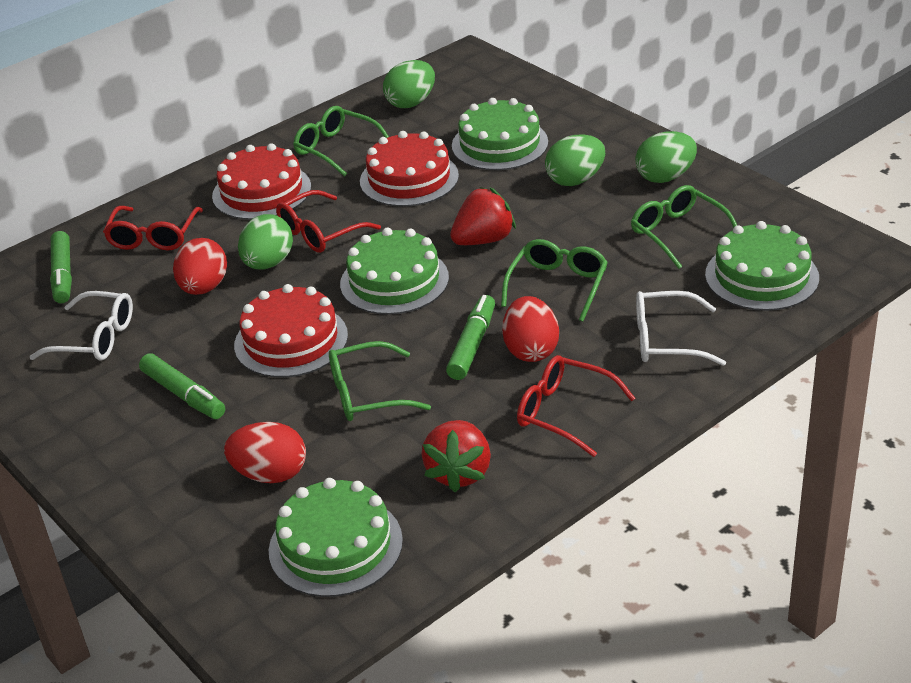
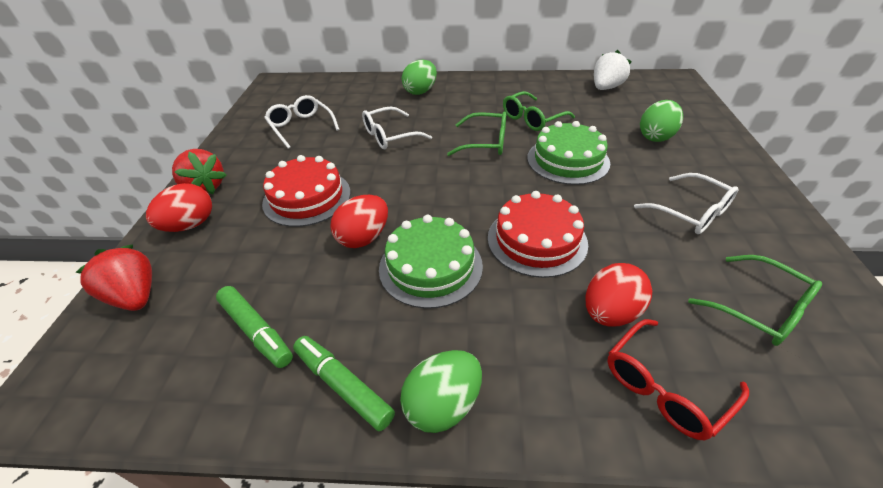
green cake: [269,478,403,597] [340,228,449,315] [452,98,548,170] [705,221,819,311] = 4 -> [379,215,483,309] [527,121,610,185] = 2
green egg: [238,214,293,269] [383,60,435,108] [545,134,605,186] [635,131,697,183] = 4 -> [400,350,482,433] [402,60,437,95] [640,100,683,142] = 3
green glasses: [293,106,389,177] [329,341,431,421] [501,239,608,322] [631,185,737,269] = 4 -> [447,111,506,156] [503,91,575,131] [688,255,822,346] = 3
green marker: [50,231,72,303] [139,353,225,419] [446,295,495,380] = 3 -> [216,286,293,368] [293,336,395,431] = 2
red cake: [212,143,311,220] [234,284,348,378] [360,131,459,207] = 3 -> [262,155,351,227] [488,191,588,278] = 2
red glasses: [103,206,203,250] [276,190,381,253] [517,355,635,457] = 3 -> [607,319,749,440] = 1
white glasses: [30,291,133,361] [636,291,726,366] = 2 -> [264,95,340,149] [362,106,432,149] [634,173,739,234] = 3
white strawberry: none = 0 -> [594,50,632,90] = 1

